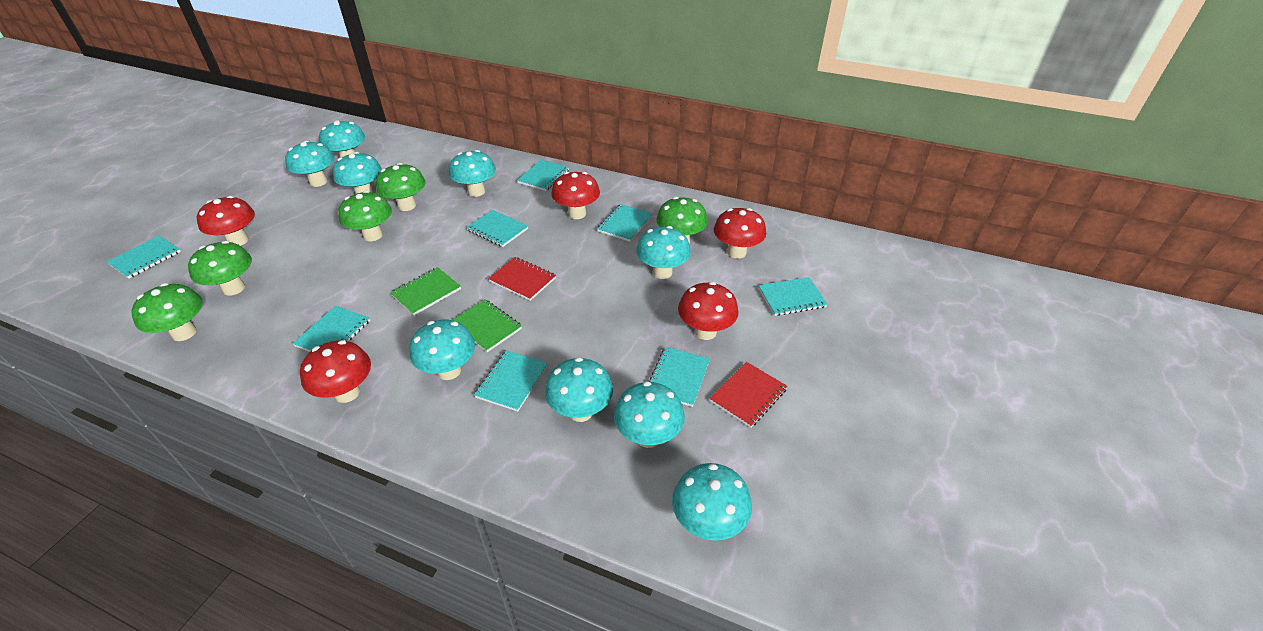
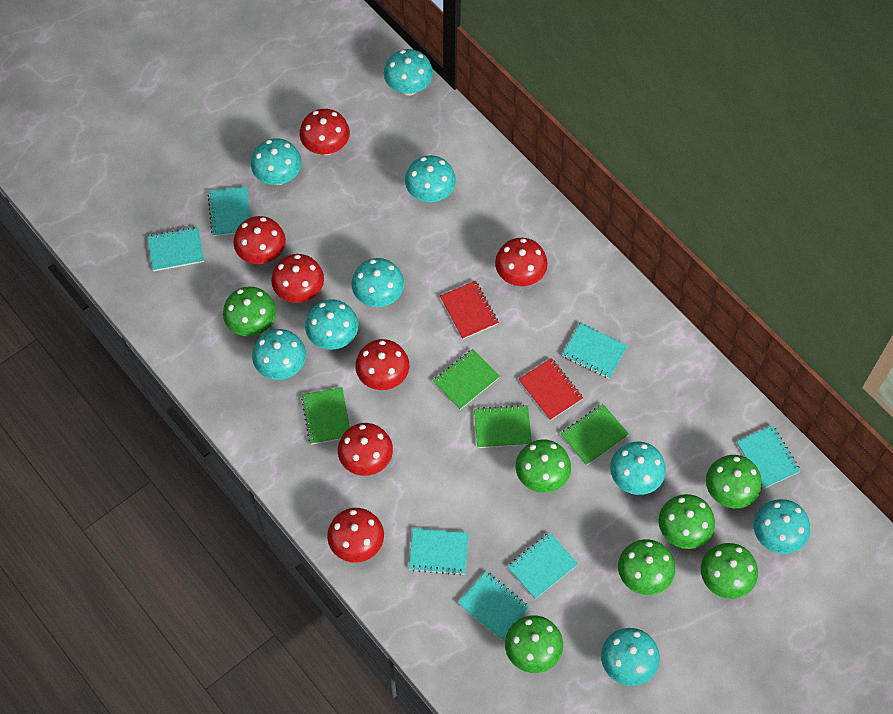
green mushroom: [131,283,203,341] [188,241,252,296] [338,191,392,241] [376,163,425,211] [656,197,708,243] = 5 -> [223,286,276,336] [505,616,563,673] [516,439,571,493] [618,539,675,595] [659,494,715,549] [701,543,758,599] [706,455,762,508] = 7
green notebook: [390,267,461,315] [453,299,522,352] = 2 -> [301,387,350,445] [433,349,500,410] [474,405,532,448] [561,404,629,465] = 4
red mushroom: [197,196,255,246] [300,340,371,403] [551,172,600,219] [678,282,739,340] [714,208,766,259] = 5 -> [233,216,286,264] [271,254,324,303] [300,109,350,155] [327,508,384,563] [338,423,393,476] [355,339,409,390] [495,238,548,286] = 7
turquoise notebook: [107,236,181,279] [293,306,370,352] [466,210,528,247] [474,350,548,412] [517,160,569,191] [597,204,653,242] [649,347,710,407] [759,277,828,316] = 8 -> [147,227,204,271] [208,187,250,236] [409,528,469,575] [458,571,529,640] [507,533,578,599] [562,323,628,379] [737,425,800,489] = 7

